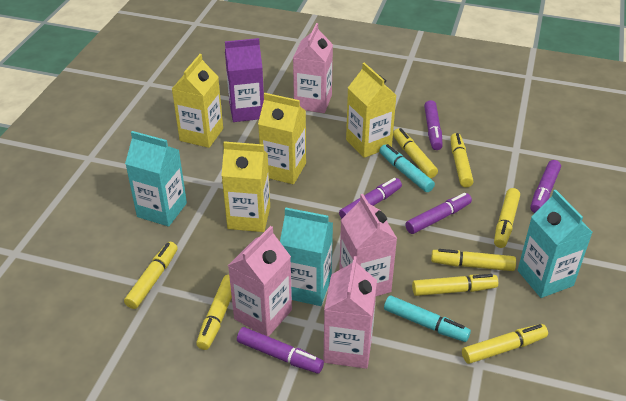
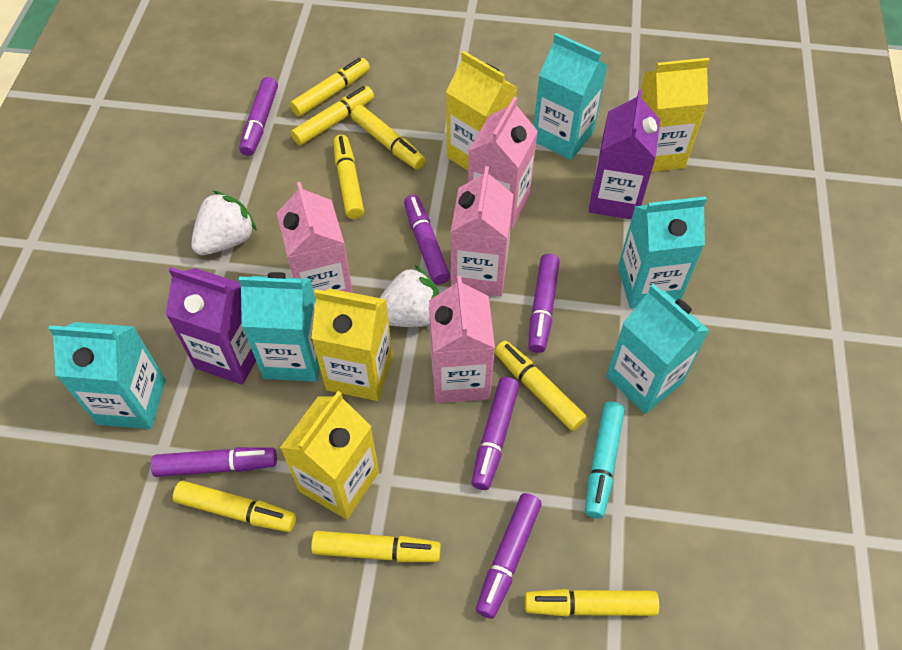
purple carton: [225,38,264,122] = 1 -> [166,267,256,385] [589,89,660,219] = 2
purple marker: [237,327,324,374] [339,178,402,219] [405,193,472,234] [424,100,443,150] [530,160,561,213] = 5 -> [151,447,277,477] [239,77,278,156] [404,195,450,285] [471,377,519,490] [476,493,542,619] [528,254,560,353] = 6
turquoise carton: [125,131,187,227] [280,207,333,306] [518,190,593,298] = 3 -> [48,322,166,429] [239,272,320,382] [534,33,608,160] [606,284,710,414] [618,196,707,309] = 5
turquoise marker: [379,144,435,192] [384,295,471,342] = 2 -> [585,401,625,519] = 1
white strawberry: none = 0 -> [191,191,257,255] [380,265,439,327] = 2

